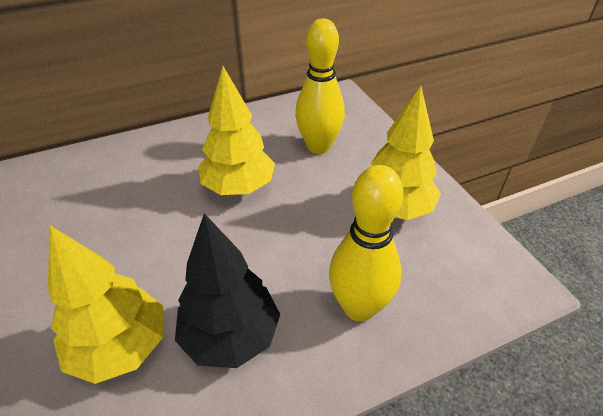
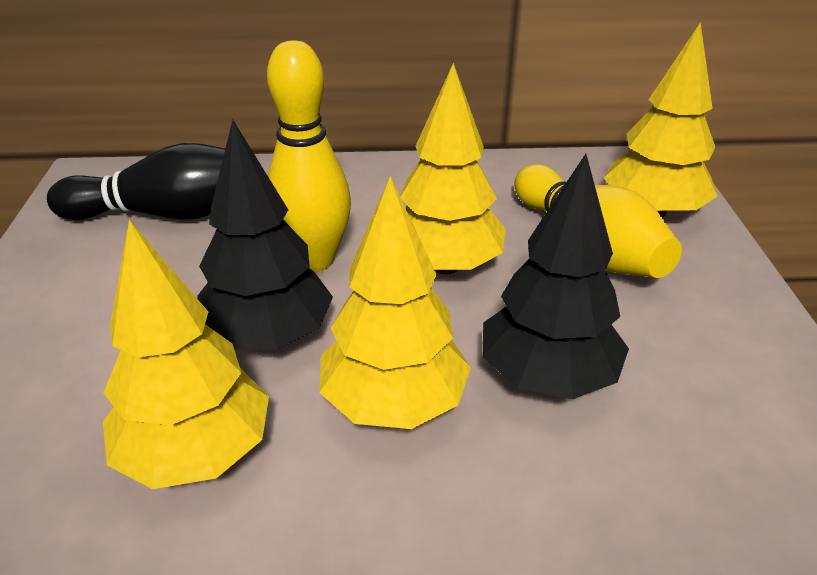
black bowling pin: none = 0 -> [47,143,225,220] = 1
black tree: [175,213,280,368] = 1 -> [197,120,333,350] [483,154,629,399] = 2
yellow tree: [48,226,163,384] [198,66,275,195] [371,85,441,220] = 3 -> [103,220,269,489] [319,176,471,429] [400,63,506,275] [604,22,718,218] = 4

